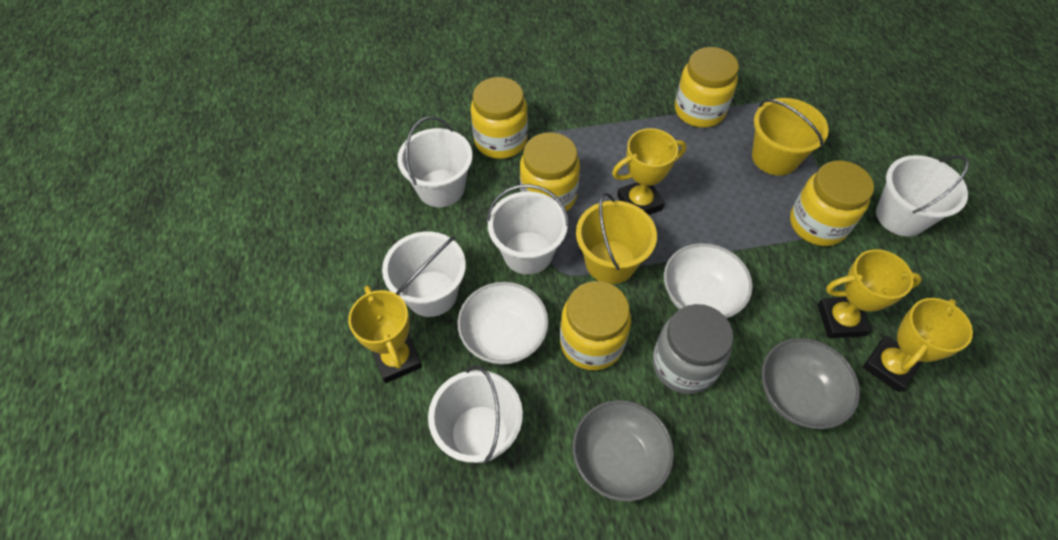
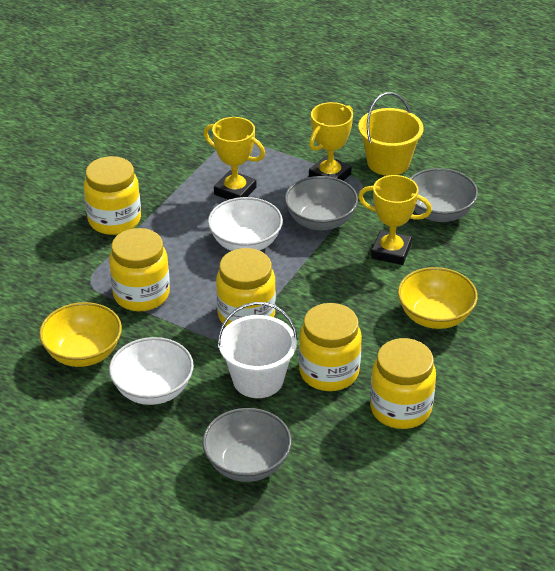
grey bowl: [573,400,674,501] [761,338,860,429] = 2 -> [202,408,292,482] [285,176,358,230] [410,168,478,222] = 3
grey jar: [652,304,734,394] = 1 -> none = 0
white bucket: [382,231,466,317] [397,116,472,207] [428,365,523,463] [487,184,569,275] [876,155,969,237] = 5 -> [217,302,298,398] = 1
yellow bowl: none = 0 -> [39,302,122,367] [398,267,478,329] = 2
yellow bucket: [576,193,657,284] [752,98,829,176] = 2 -> [358,92,423,176] = 1
yellow trophy: [348,286,422,383] [612,128,686,215] [818,249,922,338] [863,298,973,392] = 4 -> [203,117,265,200] [309,102,353,181] [358,175,432,265] = 3

